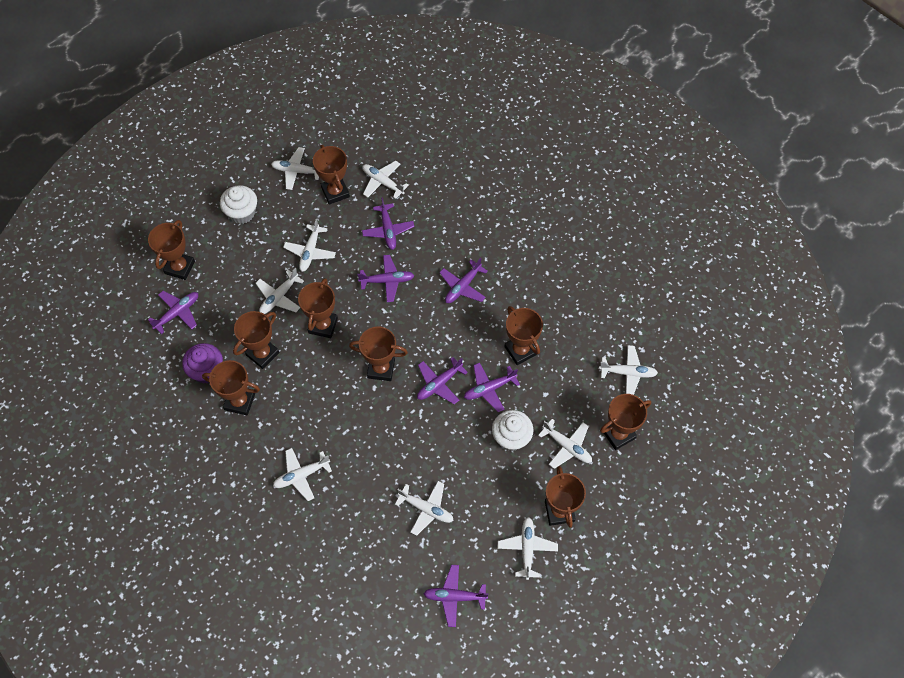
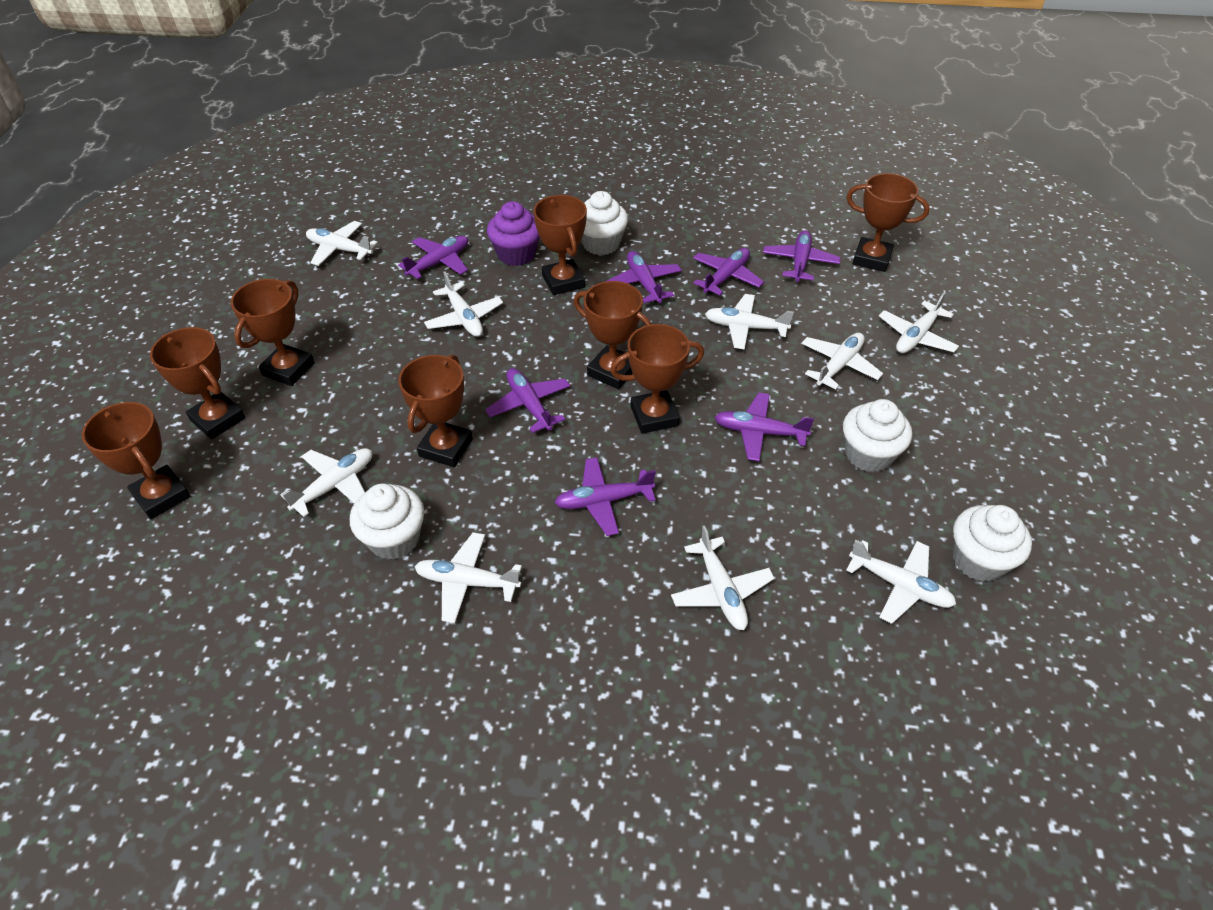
brown trophy: [148,220,195,280] [202,360,260,415] [233,311,280,369] [298,278,338,338] [313,145,350,204] [349,326,408,381] [504,306,543,365] [545,466,586,528] [600,394,651,450] = 9 -> [82,402,191,519] [150,327,245,439] [231,279,315,386] [398,354,473,467] [534,195,587,295] [574,281,652,389] [610,324,704,434] [846,173,930,272] = 8
white cupcake: [220,185,257,224] [492,410,533,451] = 2 -> [350,484,424,560] [581,191,628,255] [843,399,912,472] [953,505,1032,582] = 4

